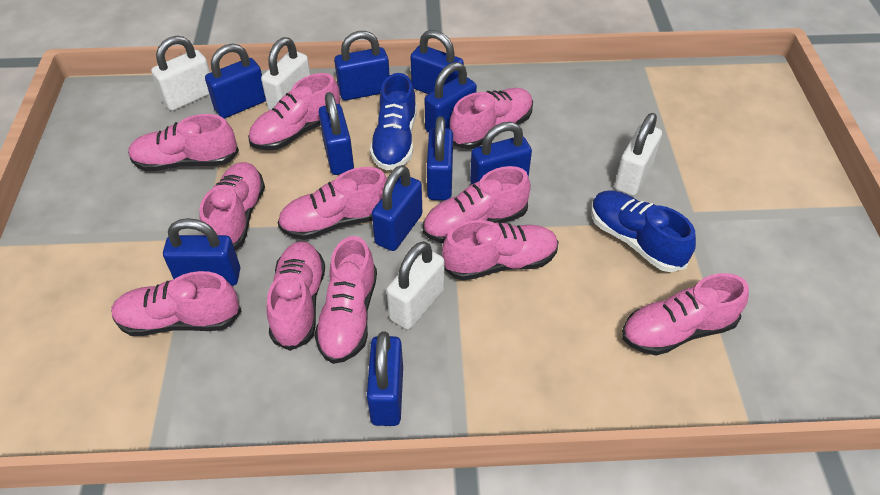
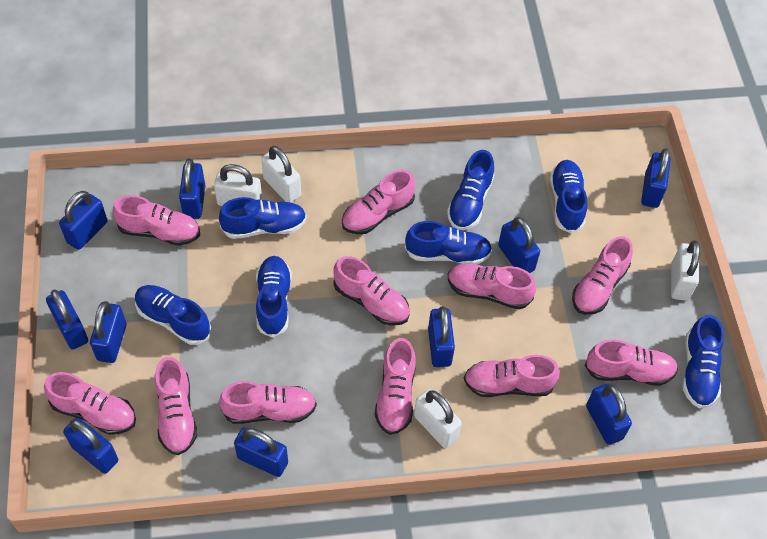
blue shoe: [370,73,417,170] [591,190,696,272] = 2 -> [135,285,211,345] [219,197,307,239] [256,256,292,338] [405,221,492,264] [447,150,494,230] [550,160,587,233] [683,315,724,409] = 7

